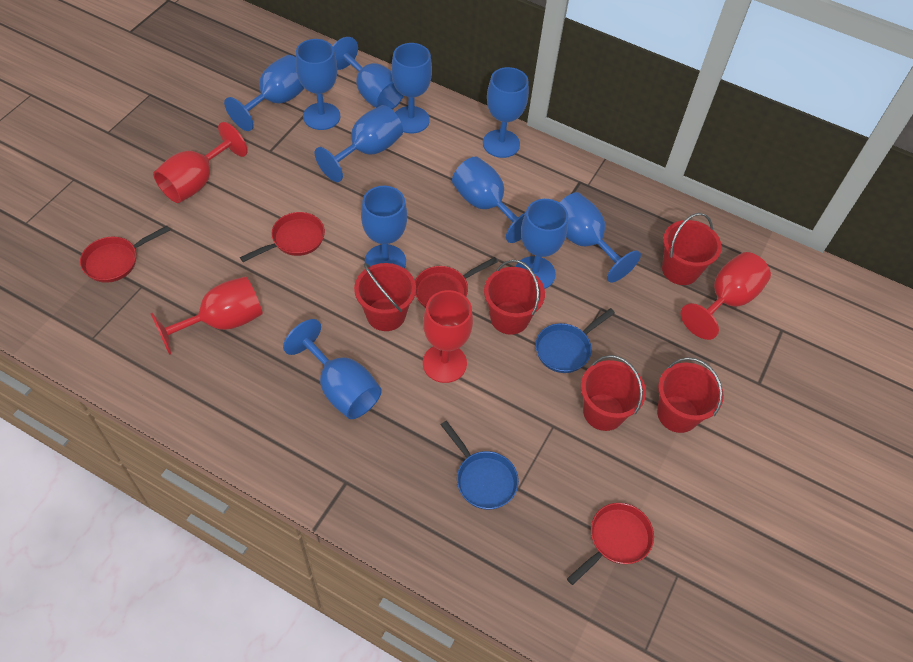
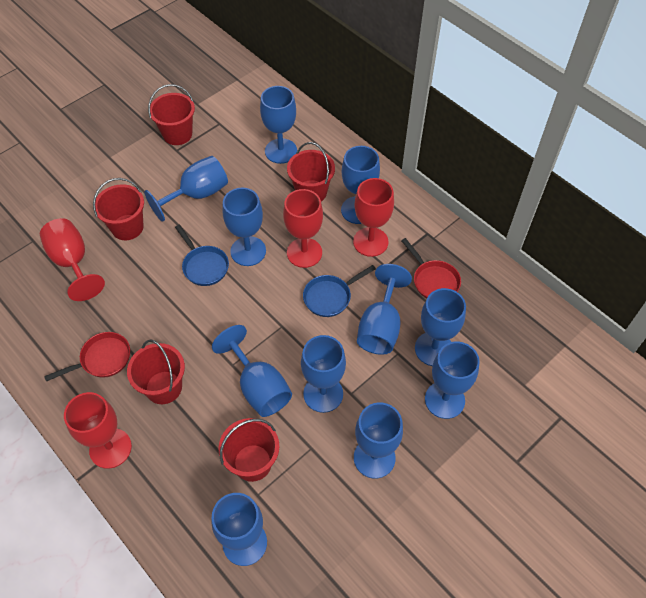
red pan: [80,226,170,283] [240,212,325,262] [415,257,498,308] [567,503,654,585] = 4 -> [44,332,130,382] [401,238,461,299] = 2

